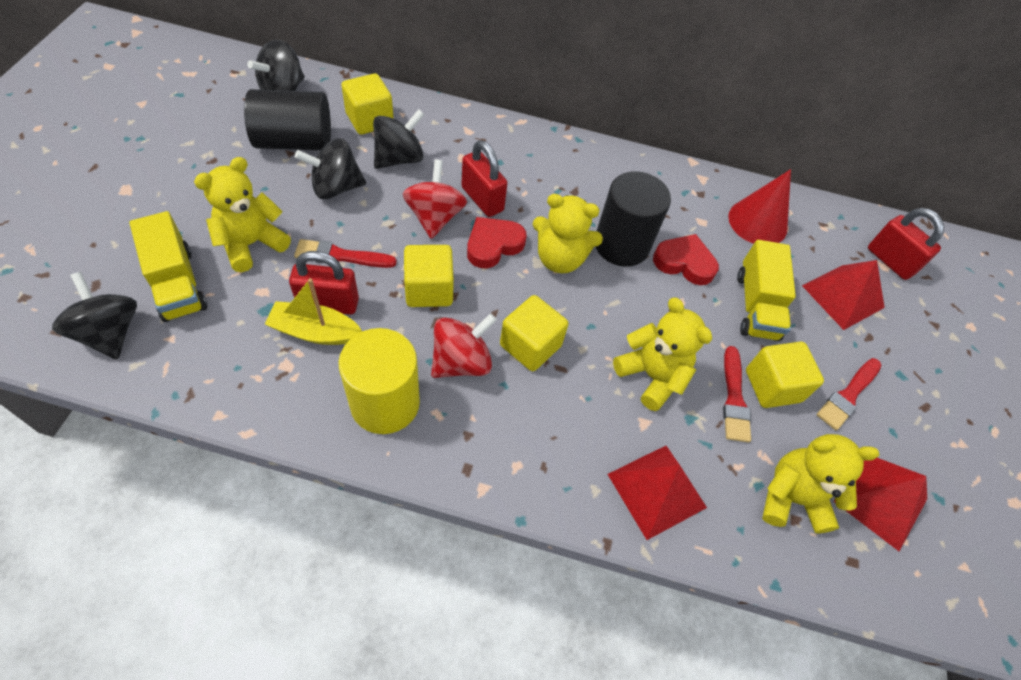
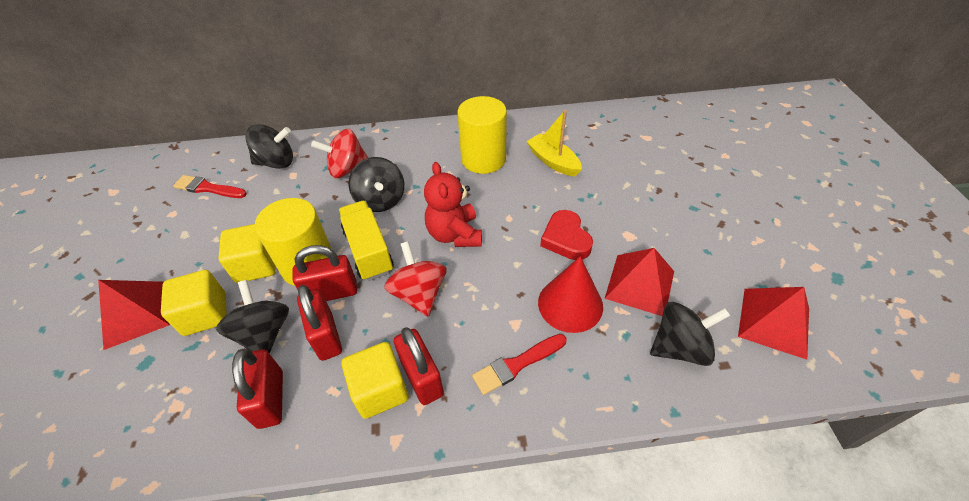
black cylinder: [244,89,331,150] [595,171,671,267] = 2 -> none = 0
red brush: [294,239,397,268] [723,346,751,443] [817,358,881,430] = 3 -> [173,175,247,198] [472,334,567,395] = 2
red heart: [467,217,527,268] [653,234,719,285] = 2 -> [540,210,593,260] = 1
red padlock: [289,251,359,315] [461,140,507,217] [868,208,944,280] = 3 -> [232,348,283,429] [293,245,357,301] [297,285,342,361] [394,327,444,405] = 4
red teddy bear: none = 0 -> [424,162,482,247] = 1
yellow cube: [342,73,394,135] [404,245,454,307] [500,295,568,371] [746,342,824,408] = 4 -> [161,270,227,336] [219,224,276,283] [341,342,409,419] = 3
yellow cylinder: [339,328,420,434] = 1 -> [255,198,332,286] [457,96,507,174] = 2
yellow teddy bear: [194,157,291,272] [533,194,603,273] [613,297,712,411] [762,434,879,534] = 4 -> none = 0
yellow truck: [129,211,207,322] [737,240,796,341] = 2 -> [338,201,394,281] = 1

